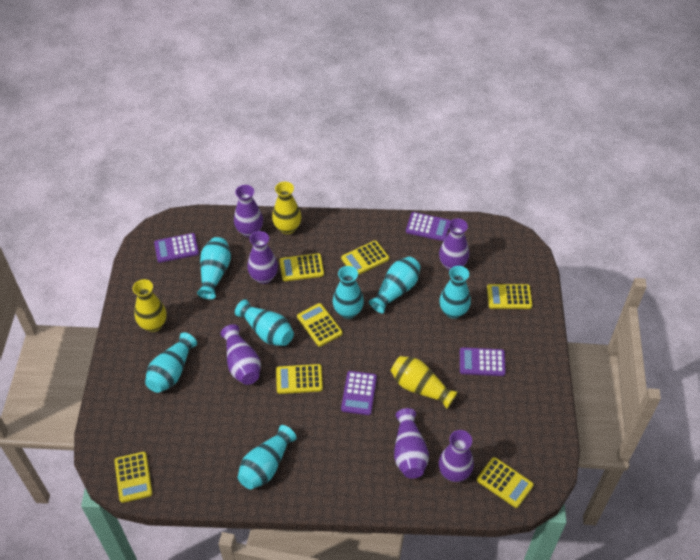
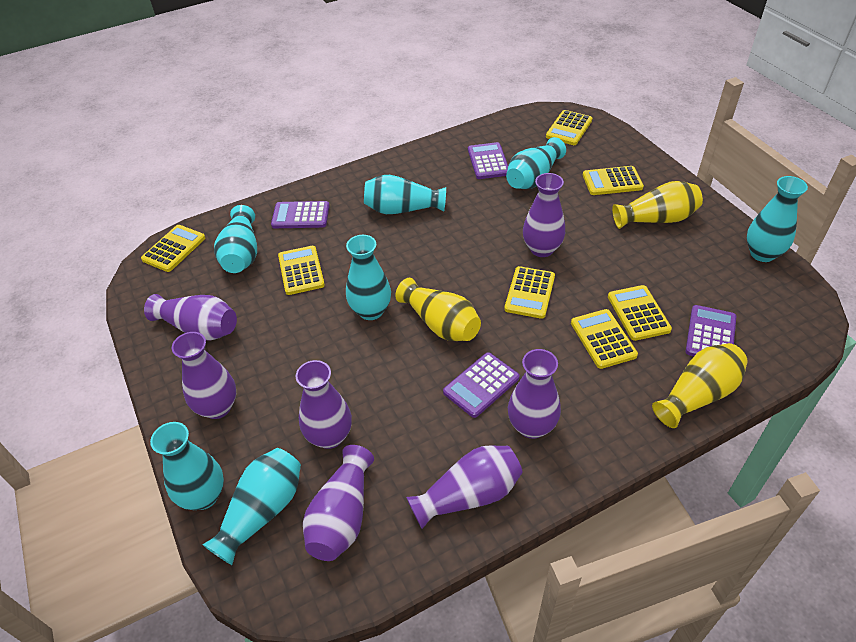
purple vase: [221,324,261,385] [234,185,263,238] [247,231,278,284] [394,408,429,479] [439,218,469,271] [439,430,474,482] = 6 -> [144,294,237,341] [172,332,236,419] [296,360,352,449] [303,445,374,561] [406,445,523,529] [508,349,561,439] [523,173,565,257] = 7

